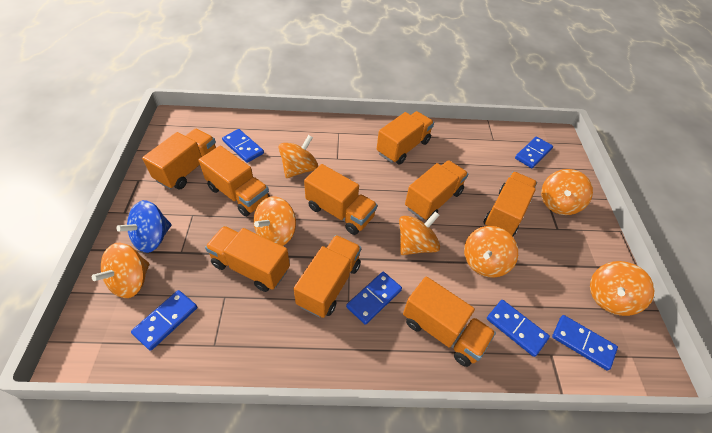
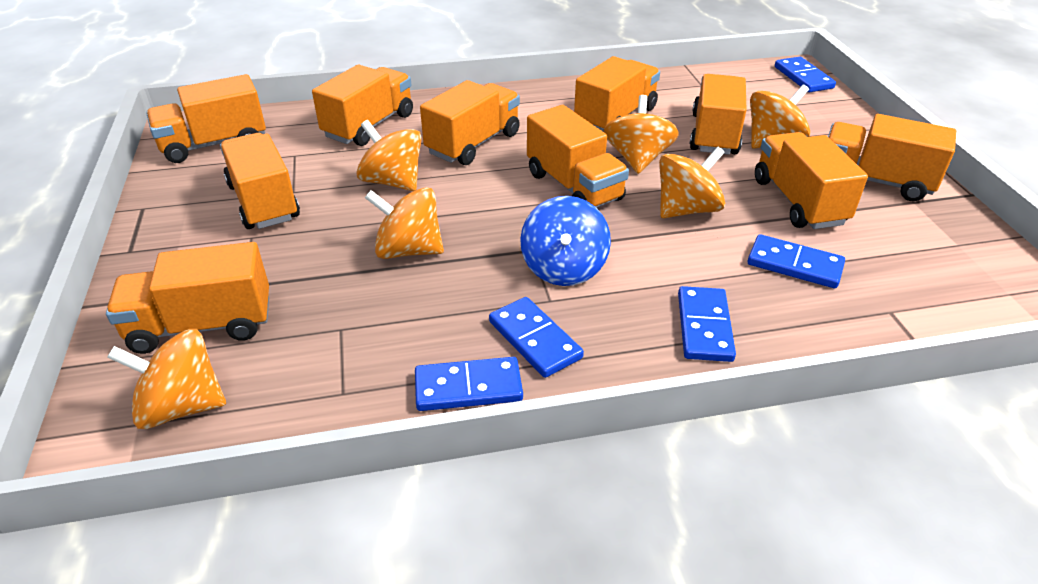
blue domino: [131,290,197,351] [222,129,264,163] [346,272,402,325] [487,300,550,357] [515,137,553,168] [552,315,618,370] = 6 -> [415,357,523,411] [489,297,584,378] [678,286,736,362] [748,234,845,288] [775,57,836,92] = 5
orange spinning top: [92,243,149,298] [254,196,296,246] [279,135,318,178] [399,212,440,255] [464,226,518,278] [541,169,593,215] [590,261,654,316] = 7 -> [107,329,226,429] [356,120,422,191] [365,187,444,259] [604,95,679,174] [659,147,725,218] [750,84,810,149] = 6
orange truck: [142,129,216,190] [199,146,270,217] [205,226,290,292] [294,235,361,318] [304,164,377,235] [377,111,434,165] [403,276,496,367] [405,161,468,220] [484,172,537,237] = 9 -> [106,242,269,354] [146,74,266,163] [220,133,300,229] [312,65,413,146] [420,80,520,165] [527,105,629,208] [574,56,660,132] [690,74,746,155] [755,132,868,229] [828,114,956,202] = 10

